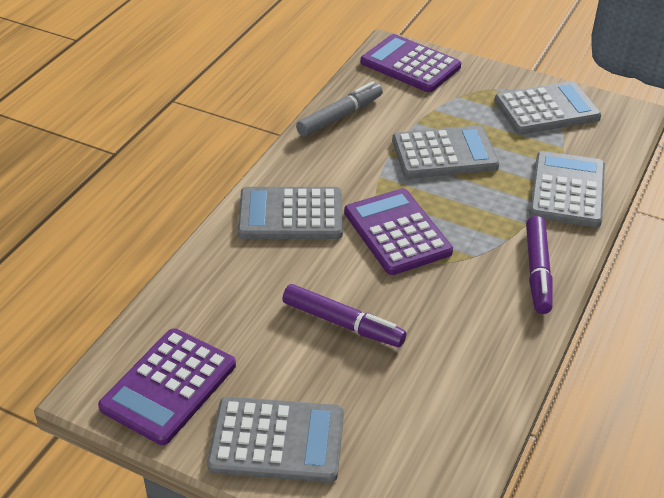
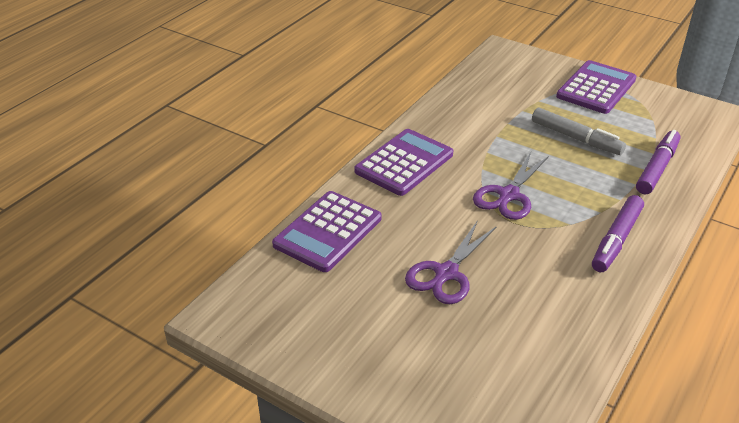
grey calculator: [207,397,344,483] [238,187,343,239] [392,125,499,179] [494,81,601,134] [529,151,605,227] = 5 -> none = 0
purple scissors: none = 0 -> [405,220,497,304] [473,152,549,220] = 2

